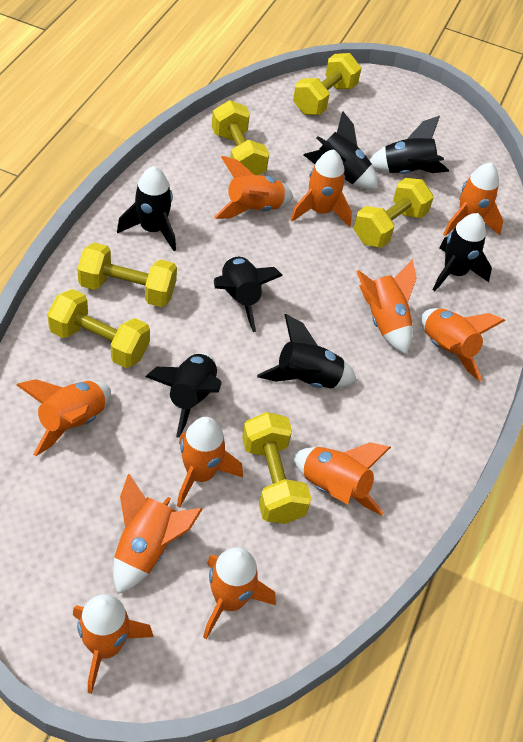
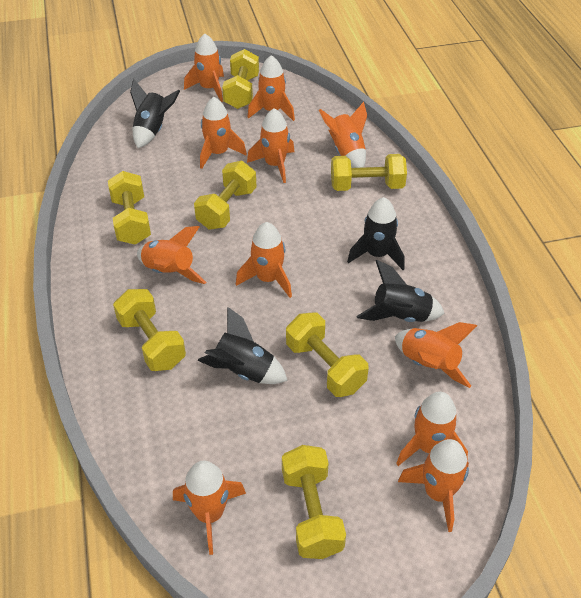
black rocket: [117,166,176,251] [146,353,222,438] [214,256,283,332] [257,314,357,388] [303,112,378,190] [369,116,449,174] [433,213,492,291] = 7 -> [130,79,180,148] [198,307,288,384] [347,197,405,270] [357,260,445,322] = 4
yellow dumbbell: [47,289,150,368] [77,242,177,307] [211,100,269,175] [242,412,311,524] [293,53,361,115] [354,178,434,248] = 6 -> [108,171,151,245] [113,289,186,371] [194,161,256,230] [222,49,259,109] [282,445,346,559] [286,313,369,397] [331,154,407,191] = 7

